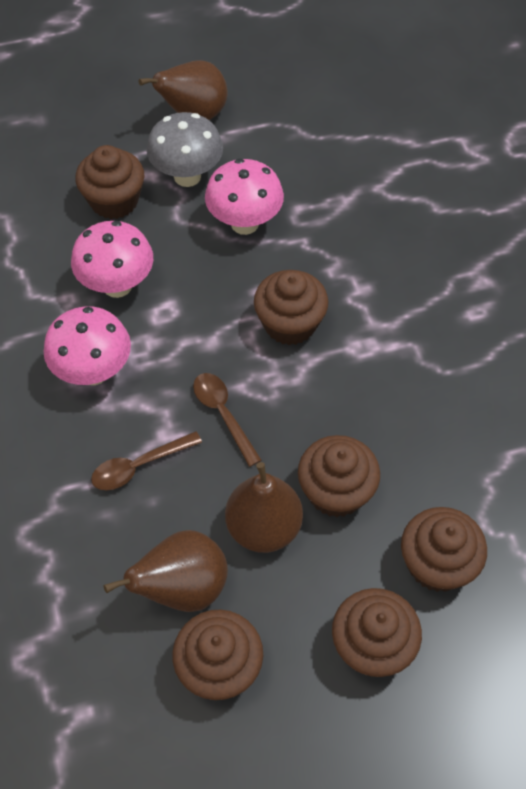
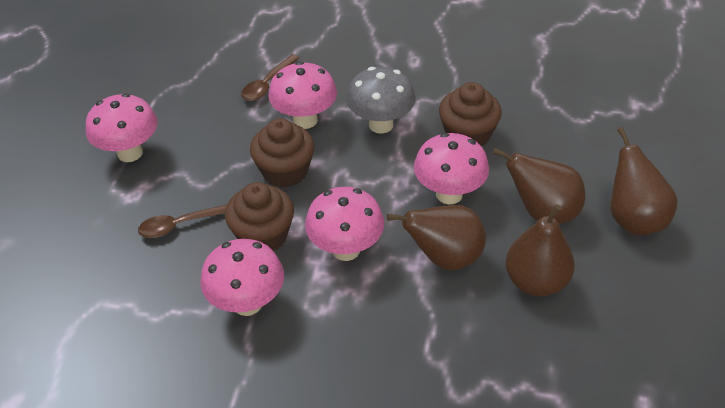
brown cupcake: [75,145,144,219] [172,609,263,700] [254,270,328,345] [298,435,380,517] [332,588,422,677] [401,507,487,592] = 6 -> [225,182,294,251] [250,118,314,188] [439,82,502,146] = 3
brown pear: [103,530,228,612] [139,60,228,120] [225,462,303,553] = 3 -> [386,205,486,270] [493,148,585,224] [505,204,575,297] [611,127,678,235] = 4
pink mushroom: [43,306,131,385] [71,221,153,298] [205,158,284,235] = 3 -> [86,93,157,162] [200,239,284,316] [268,61,337,129] [305,187,384,261] [414,133,489,204] = 5

